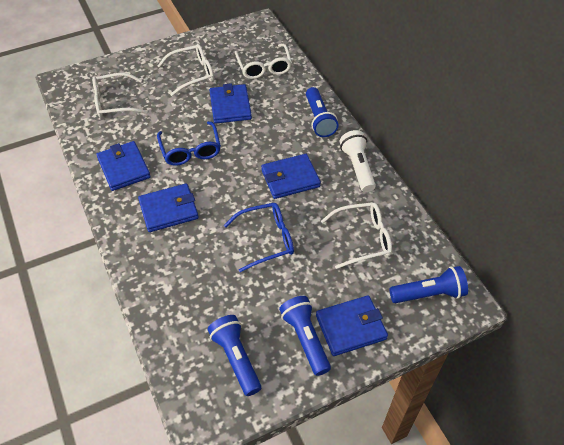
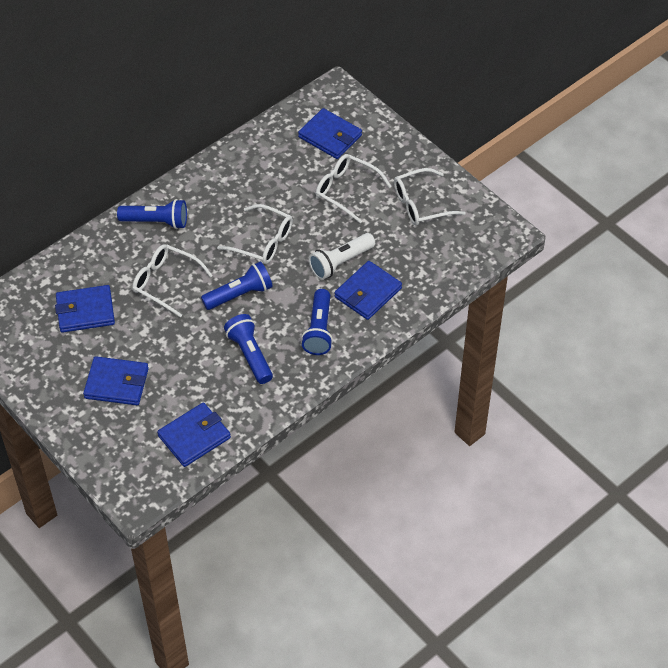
blue glasses: [157,121,221,166] [224,203,294,272] = 2 -> none = 0

